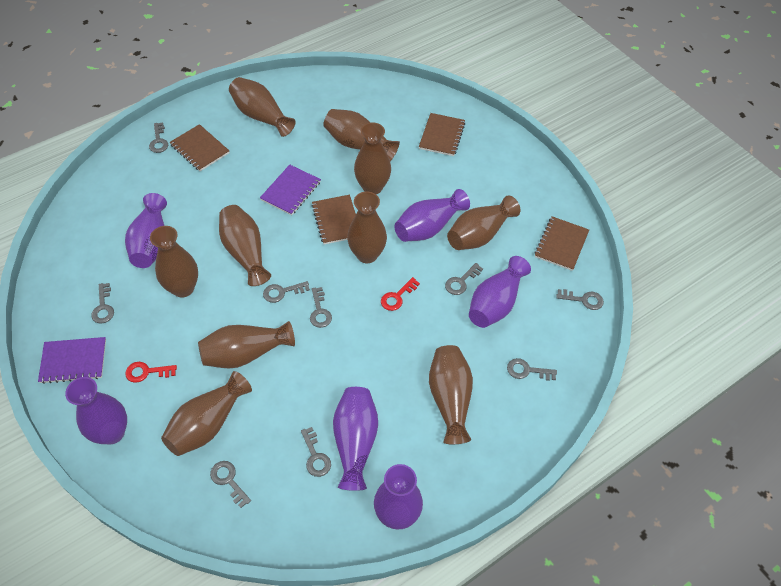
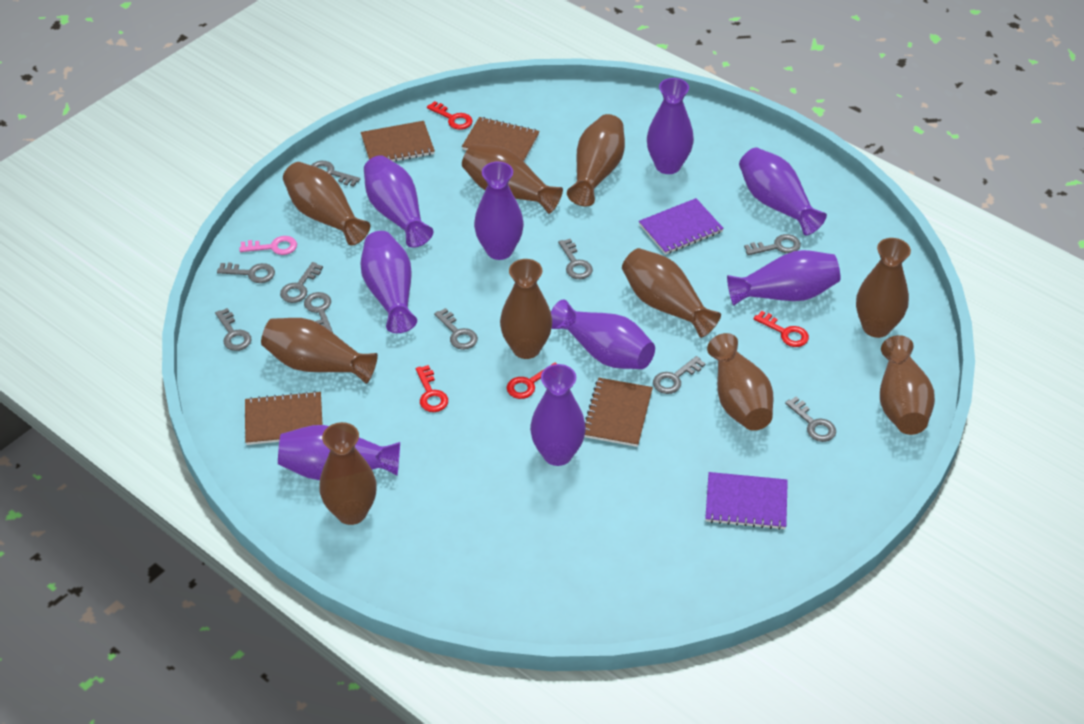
grey key: [91,283,114,323] [149,122,168,153] [210,461,251,508] [263,281,310,303] [301,427,331,477] [310,287,332,328] [445,263,483,295] [507,358,557,381] [556,289,604,310] = 9 -> [215,308,252,351] [217,263,275,283] [280,262,323,303] [304,292,333,333] [311,161,360,187] [434,308,478,350] [558,239,593,279] [653,356,706,394] [744,234,801,255] [785,397,836,442] = 10
pink key: none = 0 -> [239,236,297,255] = 1
purple vase: [65,377,127,445] [125,193,167,268] [333,387,378,491] [374,464,423,530] [394,189,470,242] [469,256,531,328] = 6 -> [278,425,400,480] [360,231,417,333] [364,155,433,248] [474,161,524,260] [530,364,586,466] [551,300,655,369] [647,78,694,174] [727,250,840,305] [739,147,827,235] = 9
red key: [125,362,177,383] [381,277,420,311] = 2 -> [416,365,448,412] [427,101,473,130] [507,363,556,399] [754,311,809,347] = 4

